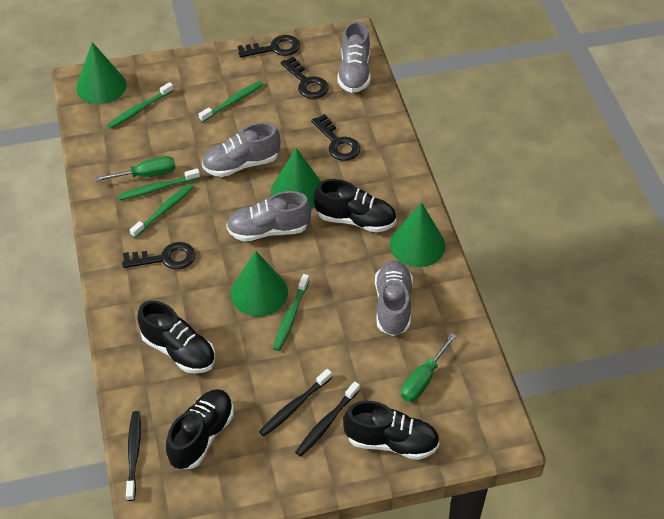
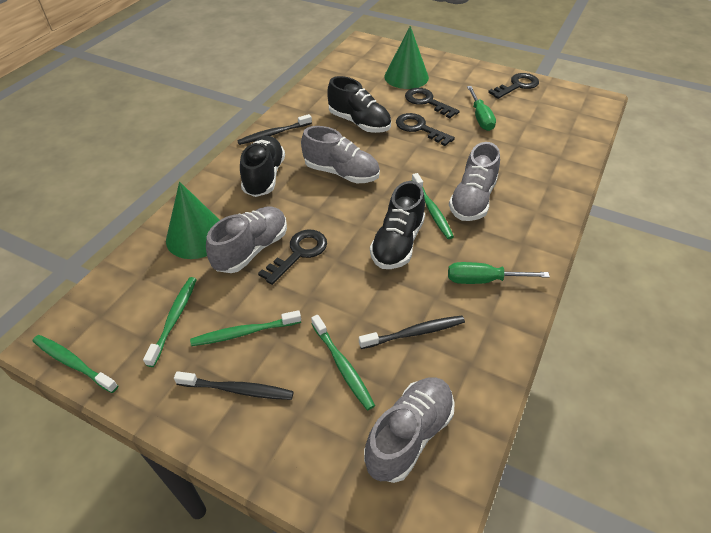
black shoe: [137,301,215,374] [166,389,234,469] [314,179,396,233] [343,401,440,460] = 4 -> [240,136,285,197] [327,76,391,133] [370,181,425,269] = 3
green cone: [76,42,126,104] [231,251,288,316] [271,148,321,209] [390,202,446,267] = 4 -> [166,182,220,259] [384,26,429,89] = 2

